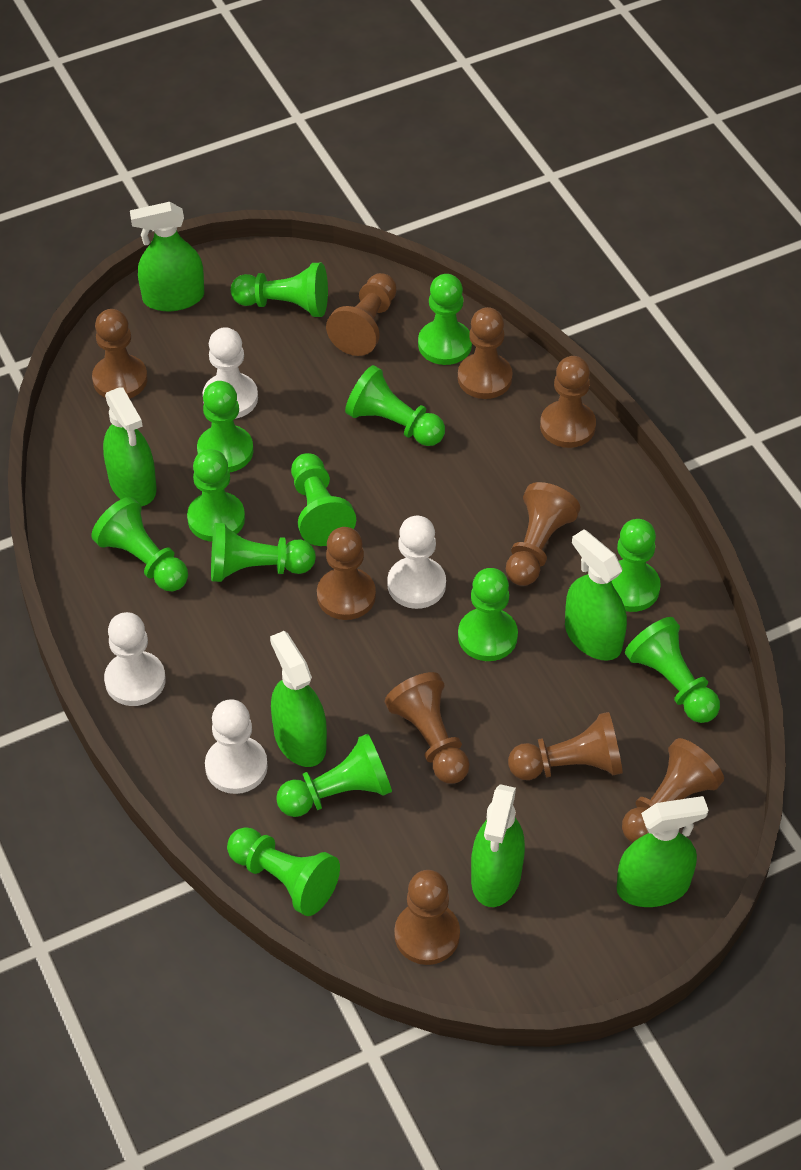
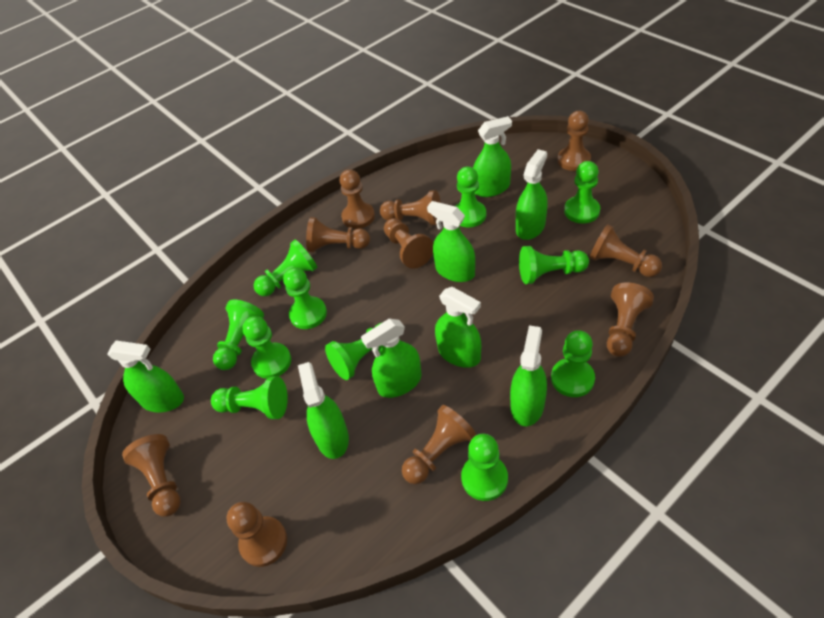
green pawn: [91,497,188,591] [187,449,245,542] [197,381,254,472] [211,523,316,582] [227,827,340,916] [231,263,328,317] [276,734,392,817] [291,453,356,546] [345,365,445,446] [418,274,472,365] [458,568,518,661] [612,519,661,612] [625,617,720,723] = 13 -> [211,376,288,419] [213,300,264,370] [243,316,291,379] [254,240,317,296] [283,267,327,329] [325,322,383,380] [455,166,486,227] [461,434,508,501] [519,246,589,284] [551,330,595,397] [564,161,600,224] = 11
green spray bottle: [103,387,157,506] [130,202,204,311] [270,631,327,767] [471,784,525,907] [565,529,627,661] [617,796,708,907] = 6 -> [107,340,184,412] [298,362,349,459] [361,319,422,398] [427,201,475,282] [435,287,481,368] [473,116,512,197] [510,325,547,426] [516,149,547,240] = 8
white pawn: [104,612,166,706] [203,327,258,419] [205,699,268,794] [387,516,446,609] = 4 -> none = 0

